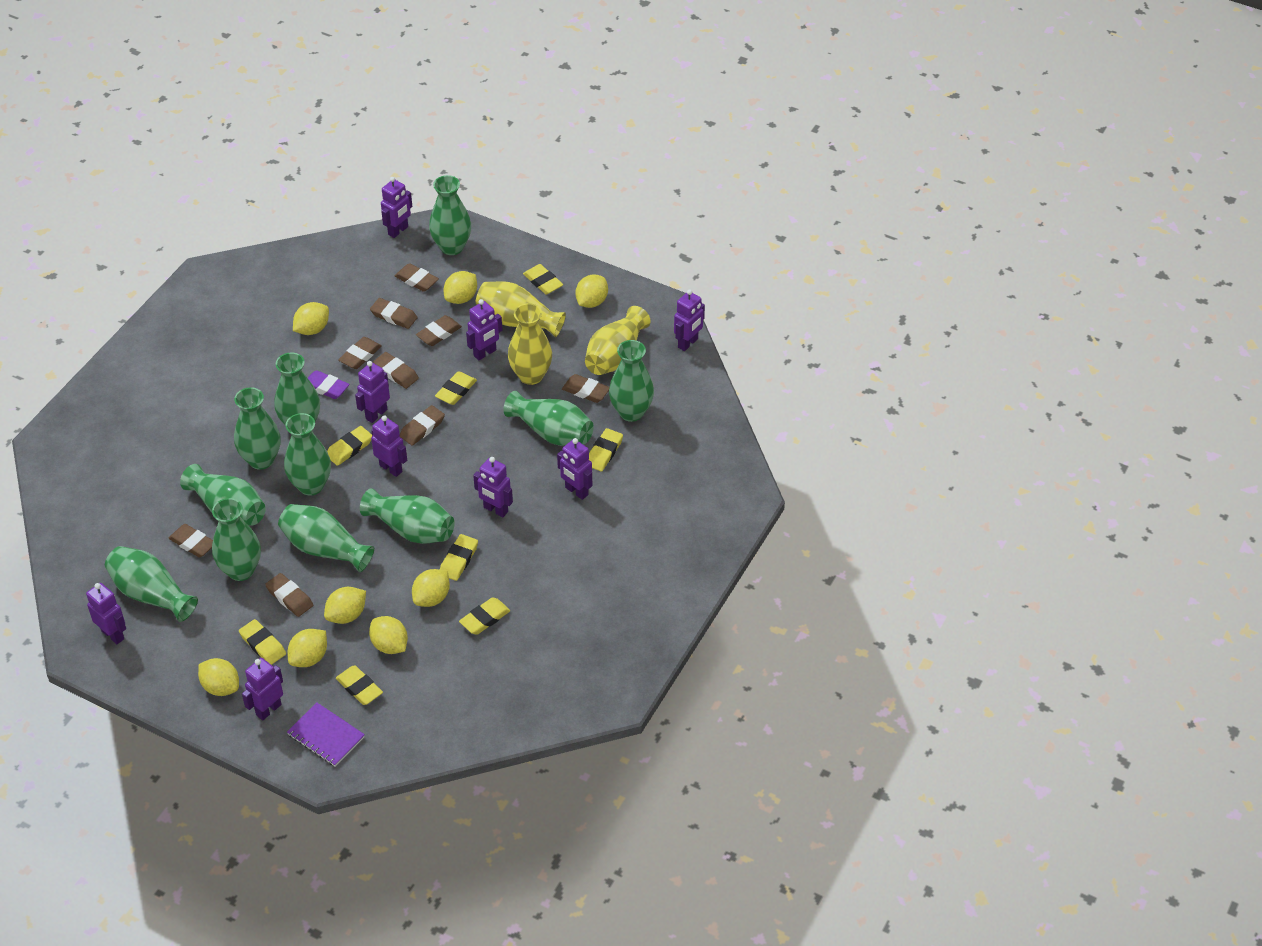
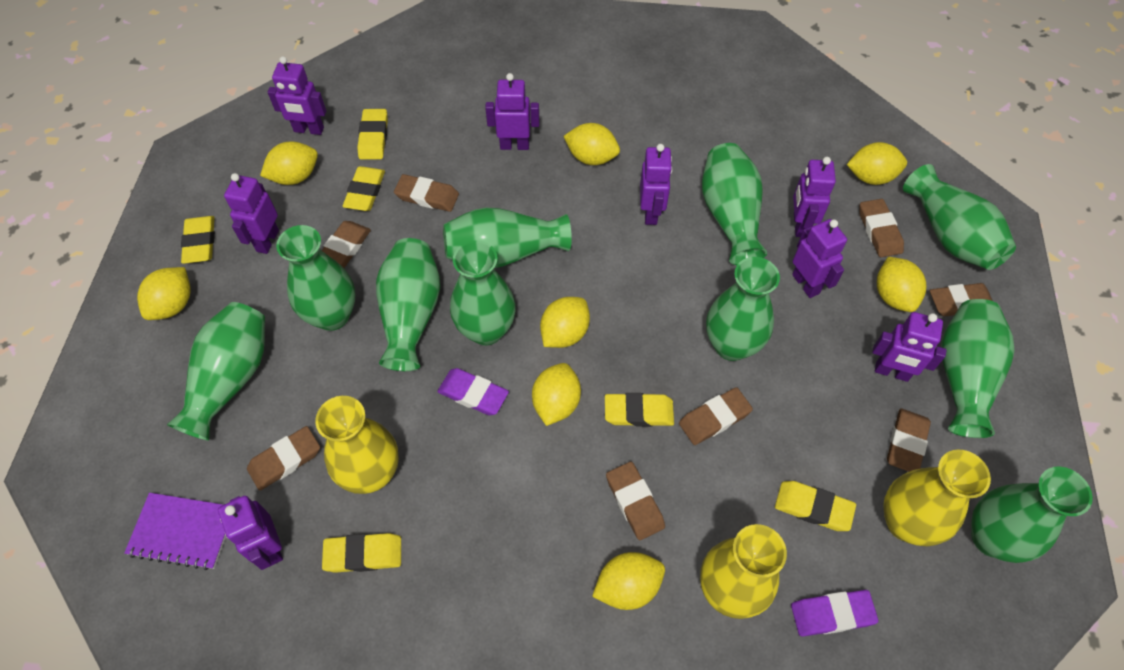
brown eraser: [168,524,213,558] [265,573,313,617] [338,337,382,369] [370,298,418,329] [373,352,419,389] [395,263,439,292] [399,405,445,446] [416,315,462,346] [562,374,610,403] = 9 -> [247,426,320,491] [322,221,371,268] [394,174,459,212] [606,462,665,540] [679,387,753,445] [860,199,904,257] [887,408,931,472] [930,283,993,317] = 8
green vase: [105,546,198,622] [180,464,266,526] [212,498,261,581] [234,387,281,470] [274,352,320,426] [278,504,374,572] [284,413,331,496] [360,488,455,544] [429,175,471,255] [504,391,594,446] [609,340,654,422] = 11 -> [167,302,265,441] [276,225,355,331] [376,238,440,371] [443,207,572,268] [450,241,516,345] [702,143,767,265] [706,257,780,361] [903,164,1016,270] [941,299,1015,438] [971,467,1093,563] = 10
purple eraser: [308,370,350,399] = 1 -> [437,368,509,415] [791,590,879,636] = 2
purple robot: [86,583,126,644] [242,658,283,721] [355,361,390,423] [371,415,407,477] [381,177,412,238] [466,299,502,360] [473,457,513,517] [557,438,592,500] [674,289,705,351] = 9 -> [218,496,283,570] [224,173,279,254] [268,56,326,135] [485,73,540,150] [640,144,672,225] [792,219,847,298] [793,157,836,237] [872,312,946,382] = 8
yellow eraser: [239,619,286,665] [327,426,372,466] [336,665,383,705] [435,371,477,405] [440,534,478,581] [459,597,510,635] [523,264,563,295] [589,428,623,471] = 8 -> [181,216,215,264] [322,533,401,573] [342,166,385,211] [357,109,388,159] [605,393,674,427] [775,481,856,531] = 6

